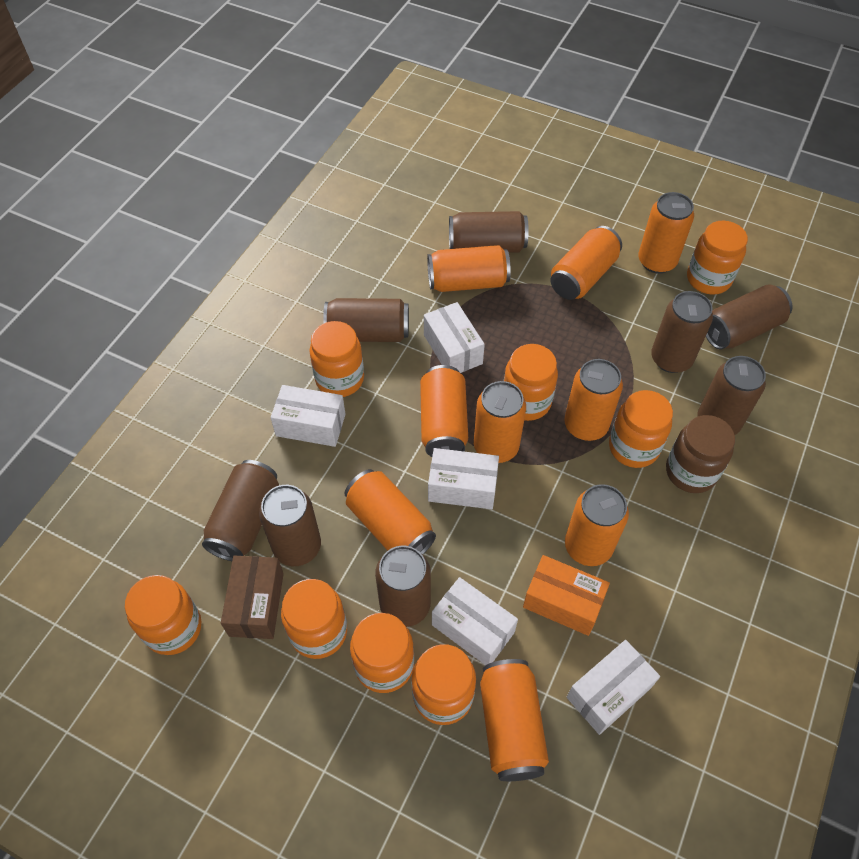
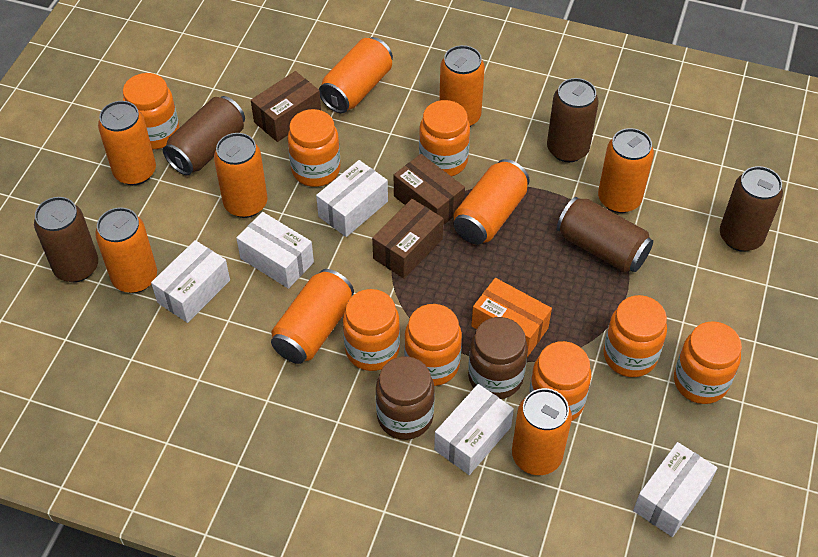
brown box: [221,556,284,639] = 1 -> [251,71,321,142] [372,199,443,279] [394,154,465,225] = 3
brown can: [202,460,279,561] [259,485,321,566] [323,298,409,342] [375,546,431,627] [449,211,529,253] [651,291,713,373] [697,356,766,435] [706,284,792,349] = 8 -> [34,197,98,282] [163,96,245,175] [547,78,598,162] [557,197,653,272] [720,166,783,252] = 5
brown jar: [666,415,735,493] = 1 -> [376,356,435,440] [468,317,528,399] = 2

